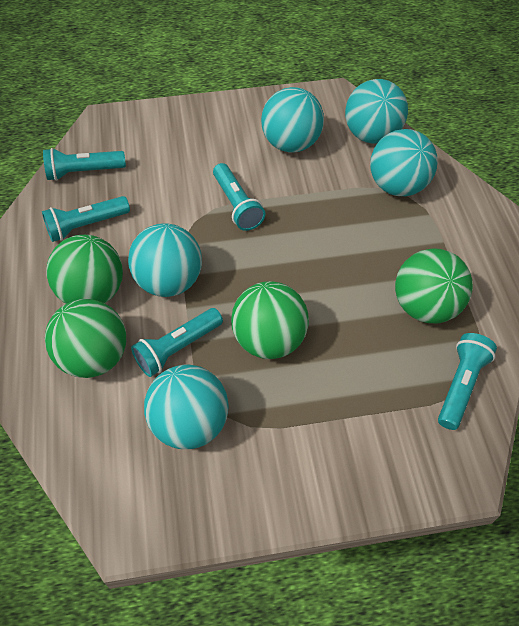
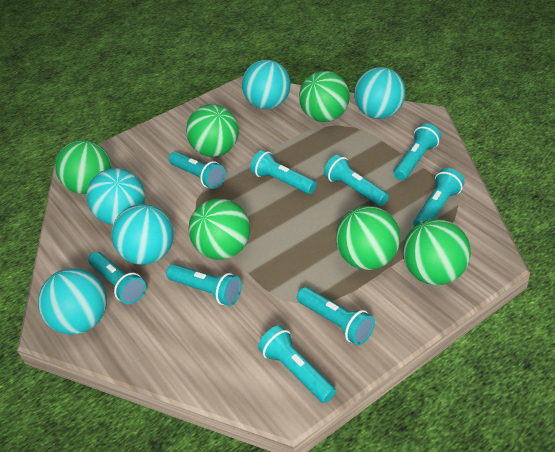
green ball: [45,299,126,378] [46,235,123,304] [231,281,309,359] [395,248,473,323] = 4 -> [56,140,111,194] [186,104,239,157] [189,198,250,260] [299,71,350,122] [336,206,400,270] [403,219,471,285] = 6
turquoise flashlight: [42,196,130,242] [43,148,126,181] [131,308,223,377] [213,163,266,231] [438,333,497,430] = 5 -> [88,252,146,304] [166,264,242,306] [169,152,225,189] [250,150,316,194] [258,325,336,403] [297,287,375,345] [324,155,389,206] [394,123,441,181] [413,168,465,227] = 9

